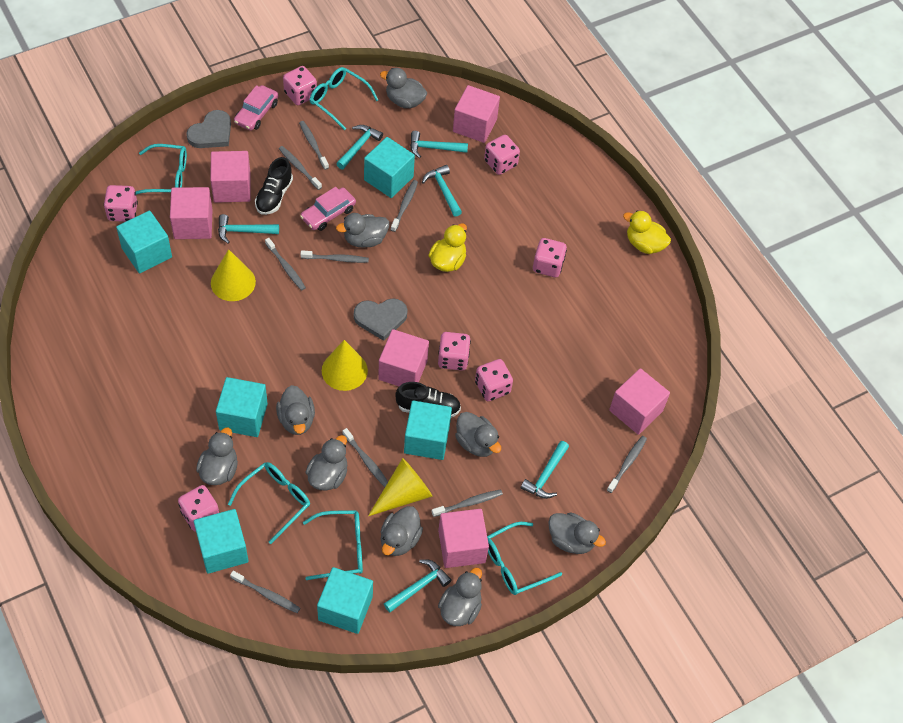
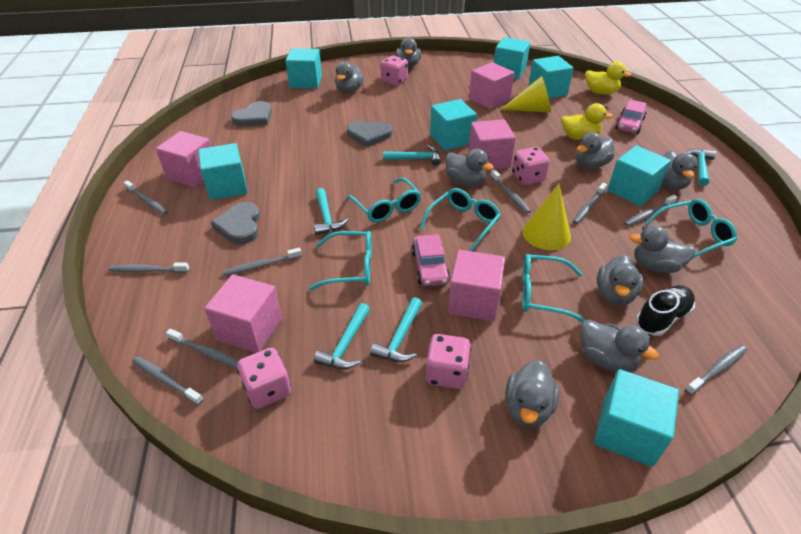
black shoe: [255,157,293,215] [395,382,461,418] = 2 -> [636,285,695,336] = 1
grey heart: [186,110,231,148] [354,298,408,341] = 2 -> [211,202,260,244] [231,101,272,126] [346,121,392,147] = 3
pink cube: [170,187,213,239] [210,151,251,203] [378,329,429,386] [438,509,489,568] [453,85,500,143] [609,368,670,435] = 6 -> [156,131,211,187] [204,274,282,353] [448,250,505,321] [468,119,515,169] [469,62,514,109] = 5
pink dice: [104,185,138,222] [178,485,219,531] [283,66,317,105] [438,332,471,371] [475,359,513,401] [484,135,520,175] [533,238,567,277] = 7 -> [237,348,291,409] [380,55,408,86] [426,334,471,389] [512,147,550,185] = 4
turquoise cube: [116,210,172,273] [194,509,248,574] [216,377,268,437] [317,567,373,634] [364,137,415,198] [404,400,452,460] = 6 -> [198,143,248,200] [286,48,322,89] [430,99,477,150] [494,37,530,79] [528,56,574,99] [594,369,679,467] [607,146,671,206] = 7
turquoise hammer: [218,214,279,244] [336,125,383,169] [384,559,452,613] [410,131,468,158] [422,165,462,217] [521,441,569,499] = 6 -> [314,188,348,235] [314,303,370,369] [370,297,422,362] [383,145,441,166] [684,149,716,186] = 5
yellow cone: [211,249,256,301] [322,340,368,391] [368,458,433,516] = 3 -> [500,76,551,112] [522,184,571,250] = 2

